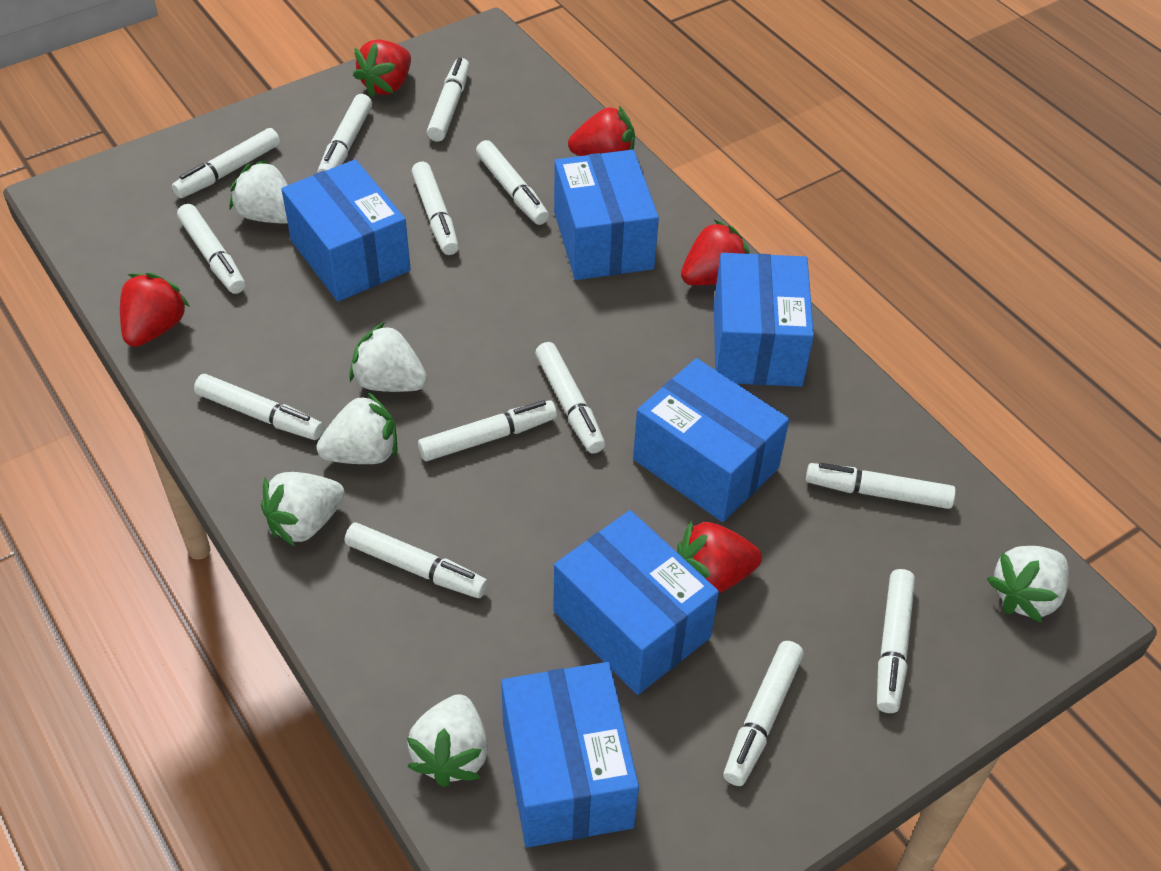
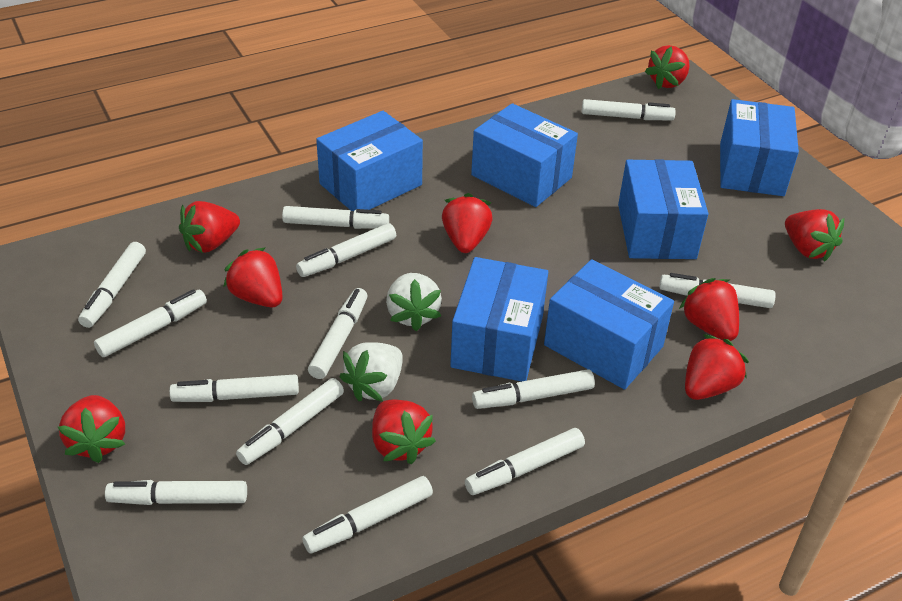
red strawberry: [120,273,190,347] [353,39,411,97] [568,106,635,156] [677,520,762,593] [681,220,750,285] = 5 -> [58,395,125,463] [179,201,240,253] [224,247,283,307] [372,400,436,464] [442,193,493,253] [645,45,690,89] [679,278,739,341] [685,334,749,400] [785,209,844,262] = 9
white strawberry: [230,159,288,224] [261,472,345,547] [317,392,397,464] [349,322,427,392] [407,694,488,787] [987,546,1069,623] = 6 -> [339,342,403,401] [386,273,442,331] = 2

